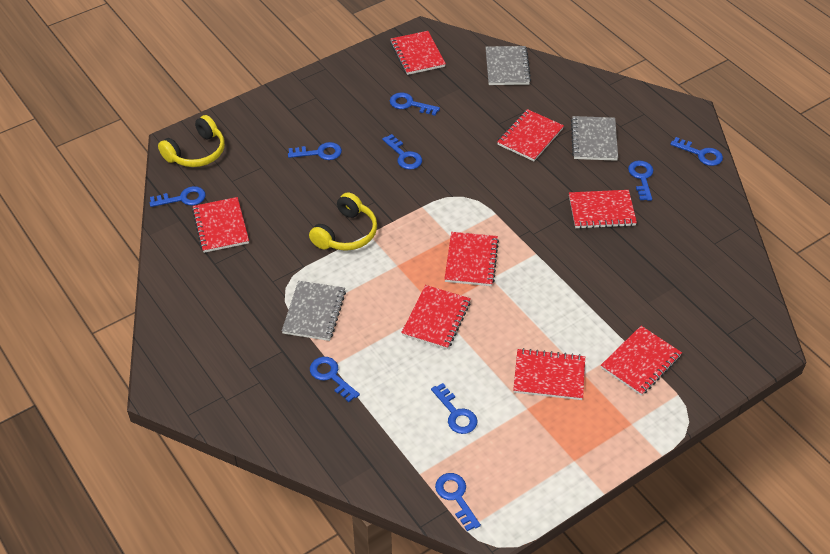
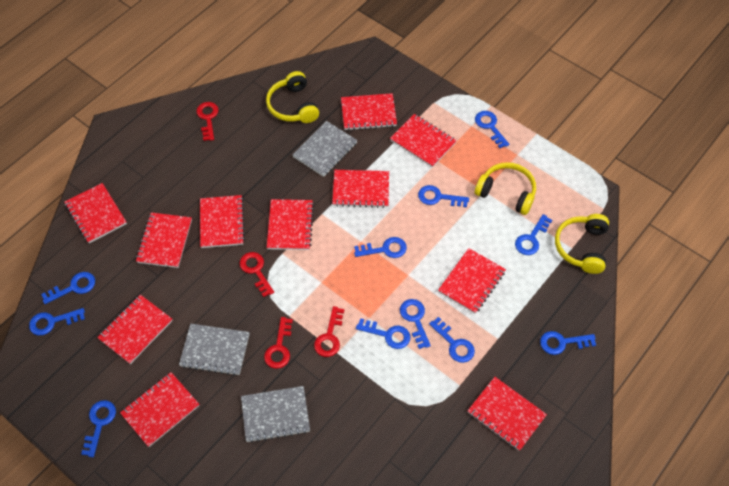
blue key: [150,186,206,207] [288,142,342,160] [310,357,360,402] [382,134,422,170] [390,93,440,116] [431,383,477,434] [435,473,481,531] [628,161,653,201] [670,137,723,166] = 9 -> [29,308,85,335] [41,272,95,304] [81,400,116,457] [354,237,407,258] [356,318,411,349] [400,299,431,349] [418,185,469,207] [429,317,475,363] [475,111,509,148] [515,214,552,255] [540,331,596,355] = 11
red key: none = 0 -> [196,102,219,141] [240,252,274,297] [264,317,293,369] [314,306,344,357] = 4
red notebook: [192,197,249,253] [390,31,446,75] [401,285,471,350] [445,232,499,286] [497,109,564,161] [513,348,585,400] [569,190,637,229] [601,326,682,396] = 8 -> [65,183,127,243] [97,295,173,364] [120,372,200,447] [136,212,192,268] [200,195,245,248] [267,199,314,250] [332,170,389,208] [341,93,397,130] [390,114,457,168] [438,248,506,314] [467,377,547,451] = 11
yellow headphones: [158,115,225,167] [309,192,377,251] = 2 -> [266,71,319,123] [475,162,536,215] [555,214,609,274] = 3

